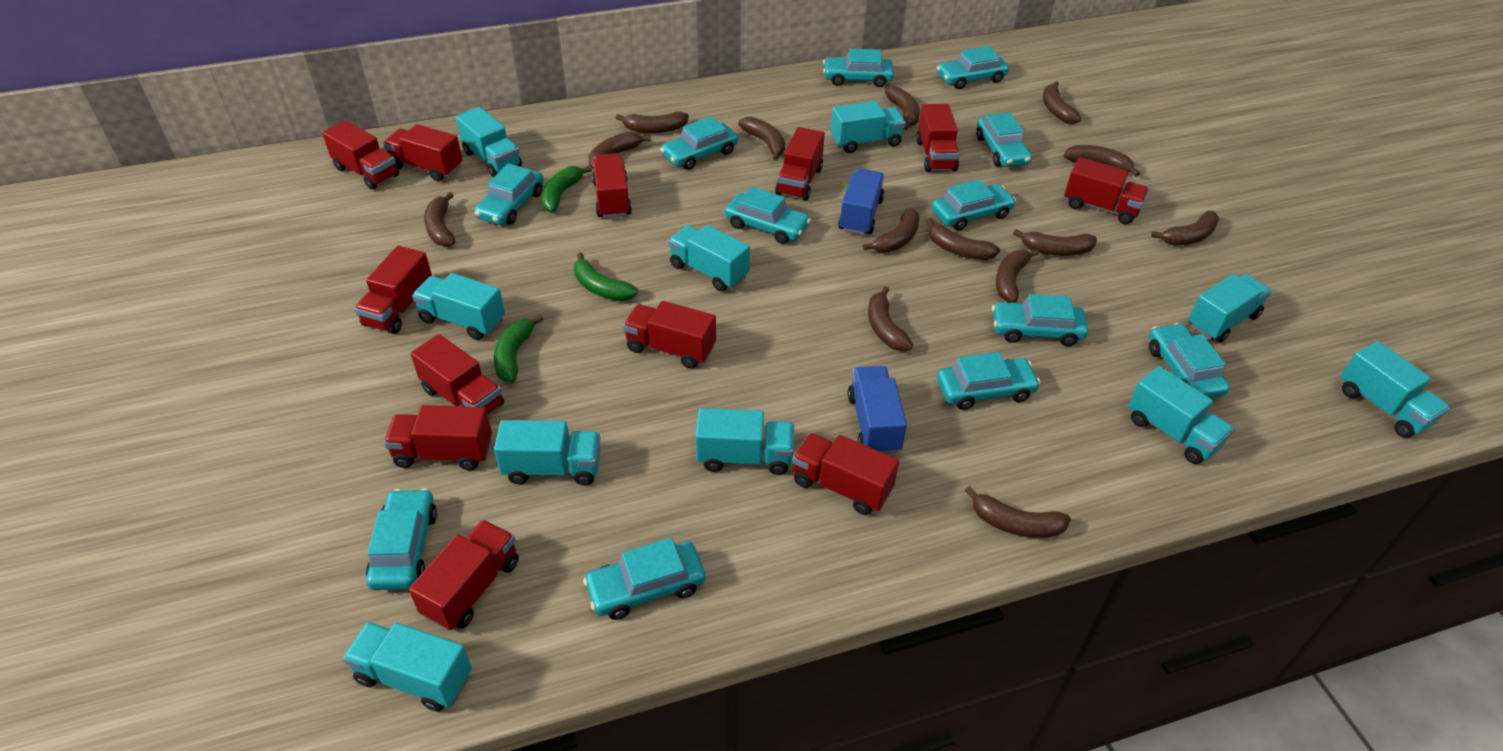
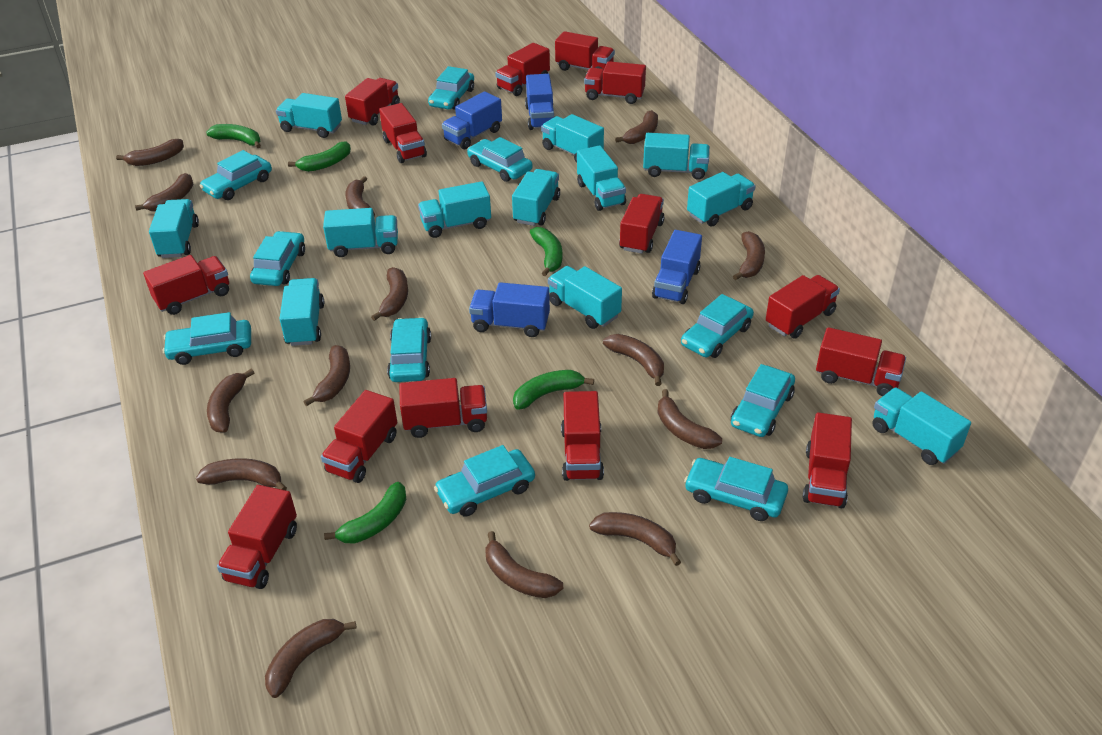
blue truck: [838,168,884,235] [848,366,907,454] = 2 -> [442,91,502,149] [469,282,550,337] [525,74,555,130] [652,230,702,304] = 4
green banana: [494,315,543,382] [541,166,592,213] [574,252,638,301] = 3 -> [206,124,261,148] [288,141,351,172] [324,482,406,544] [513,370,594,410] [530,227,562,276] = 5
red truck: [322,120,399,190] [354,246,432,334] [383,124,463,182] [384,405,492,470] [409,520,519,631] [411,334,504,415] [592,153,632,218] [623,301,716,369] [775,127,825,201] [792,433,899,515] [916,104,960,172] [1064,157,1149,224] = 12 -> [143,255,229,315] [217,485,297,589] [321,390,397,483] [345,78,400,126] [379,103,427,163] [399,378,487,438] [495,43,550,96] [555,31,615,71] [561,391,604,481] [584,61,646,104] [619,194,664,254] [766,275,840,339] [803,412,852,508] [816,327,906,397] = 14
turquoise car: [366,488,437,590] [474,163,543,225] [583,538,706,620] [660,116,738,170] [725,187,811,244] [823,49,894,87] [932,179,1016,230] [937,46,1009,89] [937,352,1040,410] [976,112,1032,167] [992,294,1088,346] [1149,323,1230,399] = 12 -> [163,312,251,365] [200,150,272,200] [250,231,305,286] [387,317,431,382] [428,66,474,110] [434,445,535,517] [467,137,533,182] [681,294,754,358] [684,457,788,521] [731,364,795,437] = 10
turquoise truck: [343,622,472,712] [412,273,505,340] [456,107,522,177] [494,420,601,485] [668,225,750,291] [696,408,794,475] [831,101,906,153] [1128,366,1234,464] [1188,274,1272,343] [1340,341,1450,438] = 10 -> [149,199,199,258] [276,93,342,138] [280,278,324,346] [323,208,398,257] [418,181,491,238] [512,169,560,226] [541,114,604,163] [548,266,622,329] [577,145,626,211] [643,133,710,180] [687,172,756,227] [872,388,971,465] = 12

